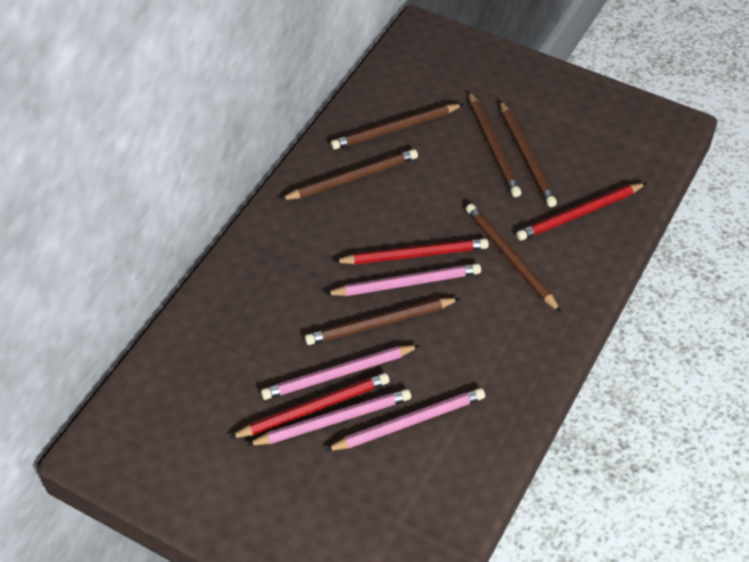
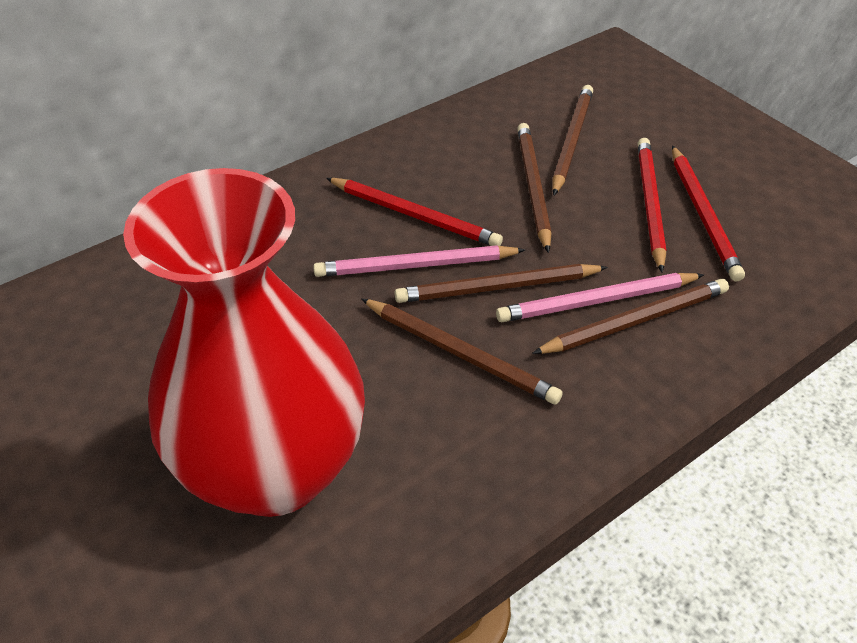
brown pencil: [280,149,418,200] [305,298,460,345] [331,104,464,150] [466,204,561,313] [469,91,521,197] [500,100,557,207] = 6 -> [361,298,562,405] [395,264,608,303] [517,123,551,253] [532,279,729,354] [553,85,593,195] = 5
pink pencil: [247,389,411,446] [261,345,420,400] [325,263,481,296] [325,388,485,451] = 4 -> [313,245,525,277] [496,273,704,322] = 2
red vase: none = 0 -> [123,168,365,517] = 1

